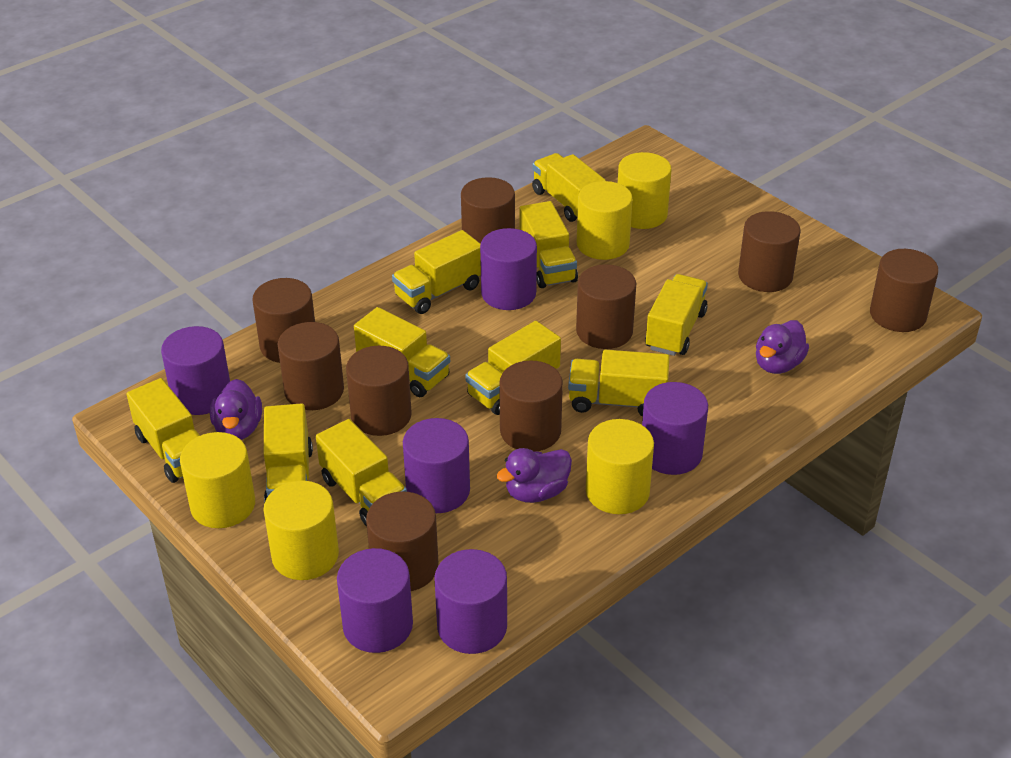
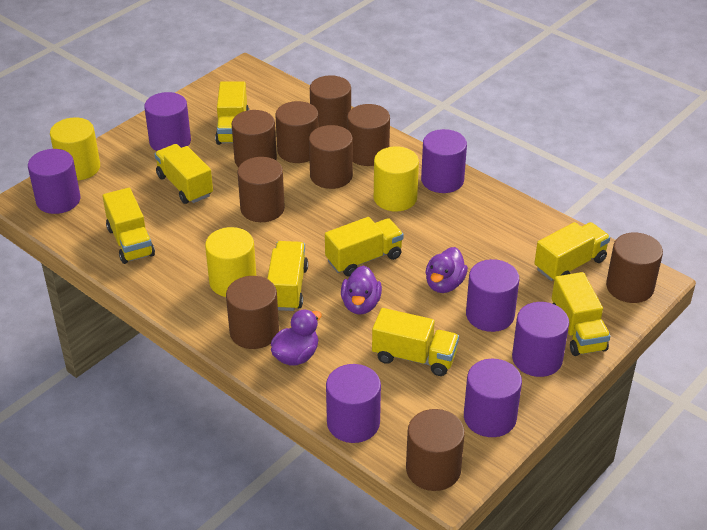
purple cylinder: [161,326,230,415] [337,548,413,653] [403,418,470,513] [435,549,507,654] [480,228,537,310] [642,382,708,475] = 6 -> [28,149,81,214] [144,92,191,151] [326,364,381,443] [421,129,467,193] [464,359,522,437] [466,259,519,332] [512,302,569,377] = 7
yellow cylinder: [180,432,255,528] [263,481,339,580] [577,181,633,260] [586,419,654,514] [618,152,671,229] = 5 -> [50,117,100,180] [205,227,256,297] [374,146,419,211] = 3
yellow truck: [126,378,200,483] [264,403,313,503] [316,419,407,526] [354,307,450,397] [392,230,481,314] [465,321,561,415] [519,201,578,288] [532,153,606,222] [568,350,670,417] [645,274,708,356] = 10 -> [103,188,155,264] [155,144,213,204] [215,81,249,145] [267,241,308,311] [325,217,404,277] [372,308,459,376] [534,222,610,281] [552,272,610,356] = 8

